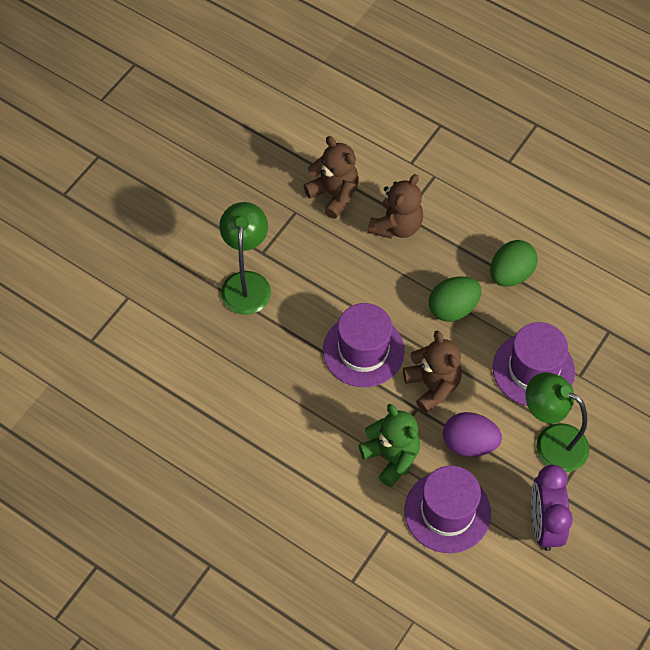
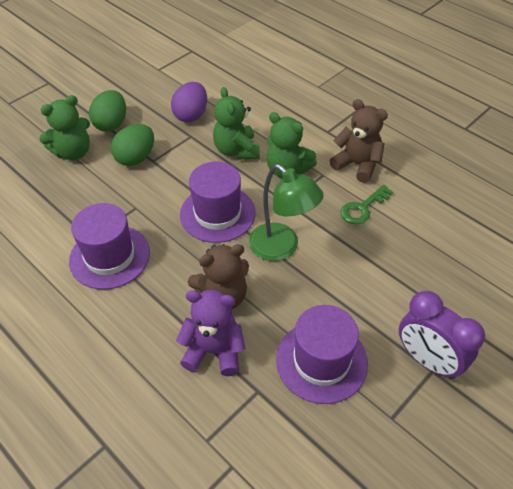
brown teddy bear: [303,136,359,219] [368,174,423,239] [403,331,462,413] = 3 -> [188,244,249,309] [330,99,388,183] = 2
green key: none = 0 -> [341,185,393,225] = 1
green lamp: [219,202,271,315] [526,372,589,472] = 2 -> [249,164,324,261] = 1
green teddy bear: [359,404,420,487] = 1 -> [39,95,90,160] [213,87,260,160] [266,112,317,178] = 3
purple teddy bear: none = 0 -> [176,290,245,376] = 1

